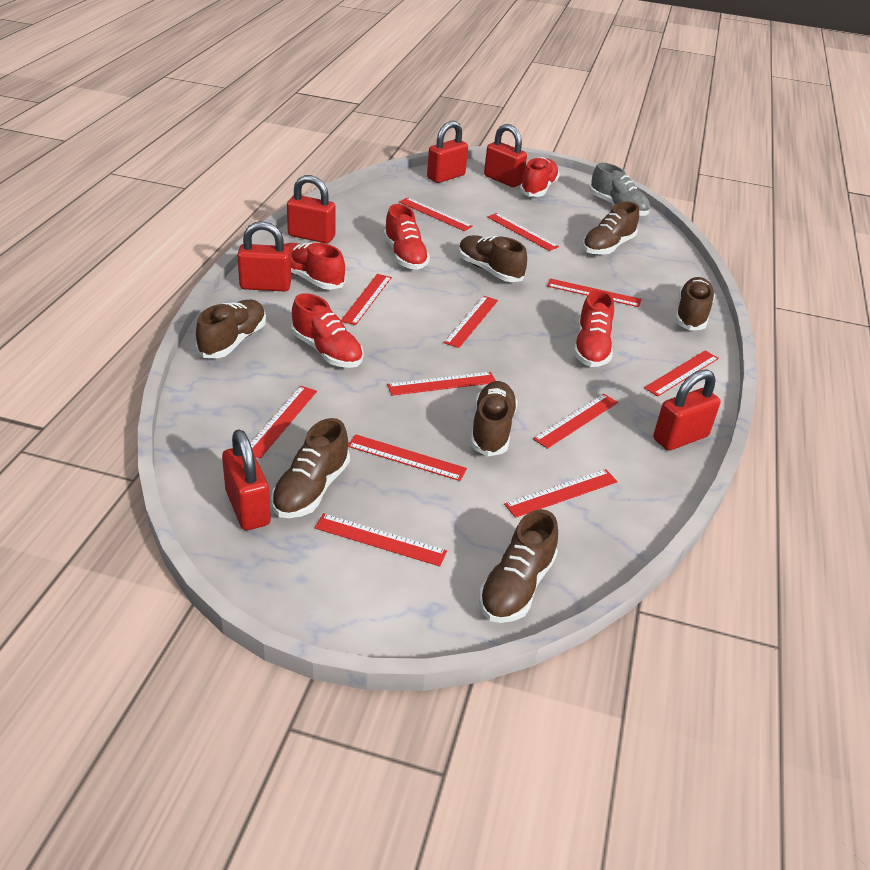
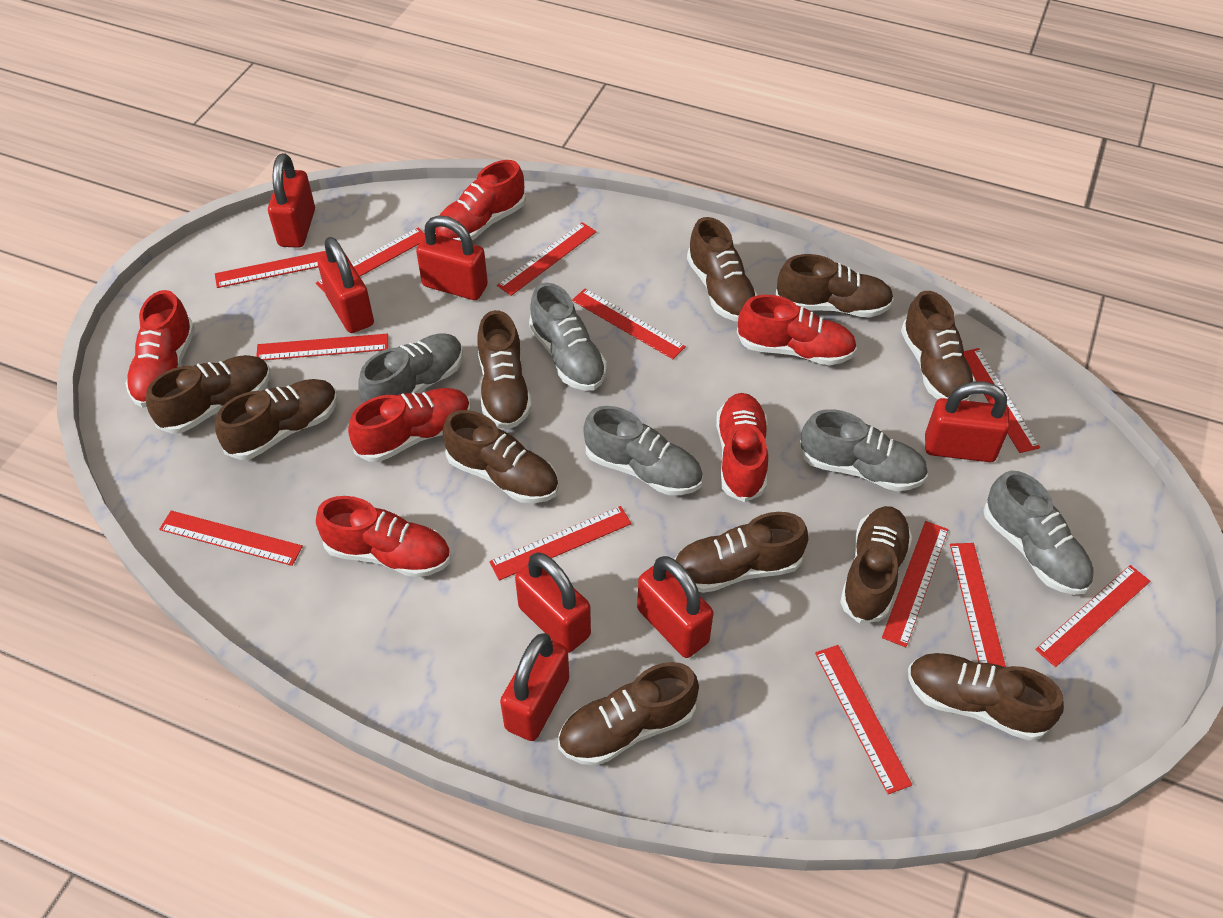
brown shoe: [196,300,266,358] [271,418,350,518] [459,235,527,282] [471,381,518,456] [479,509,558,623] [582,202,639,255] [675,277,715,330] = 7 -> [146,355,271,434] [215,379,338,460] [443,410,559,503] [478,310,532,430] [558,662,699,766] [675,512,808,593] [687,217,758,322] [776,254,894,318] [840,506,912,624] [901,291,976,401] [908,653,1064,741] = 11
grey shoe: [590,163,650,216] = 1 -> [358,333,463,403] [529,283,607,391] [583,406,703,495] [799,409,928,491] [983,471,1094,595] = 5
red padlock: [222,430,271,530] [237,221,291,292] [287,175,336,243] [427,121,468,183] [484,124,527,187] [653,369,721,451] = 6 -> [268,153,315,248] [318,237,374,333] [416,216,488,300] [500,633,569,741] [515,553,591,653] [637,556,714,658] [925,381,1010,462] = 7
red shoe: [284,242,346,290] [291,293,364,368] [384,204,430,270] [520,157,560,197] [574,290,614,367] = 5 -> [125,290,195,408] [316,496,451,578] [348,388,471,462] [435,160,526,241] [716,393,768,502] [737,295,857,365] = 6

